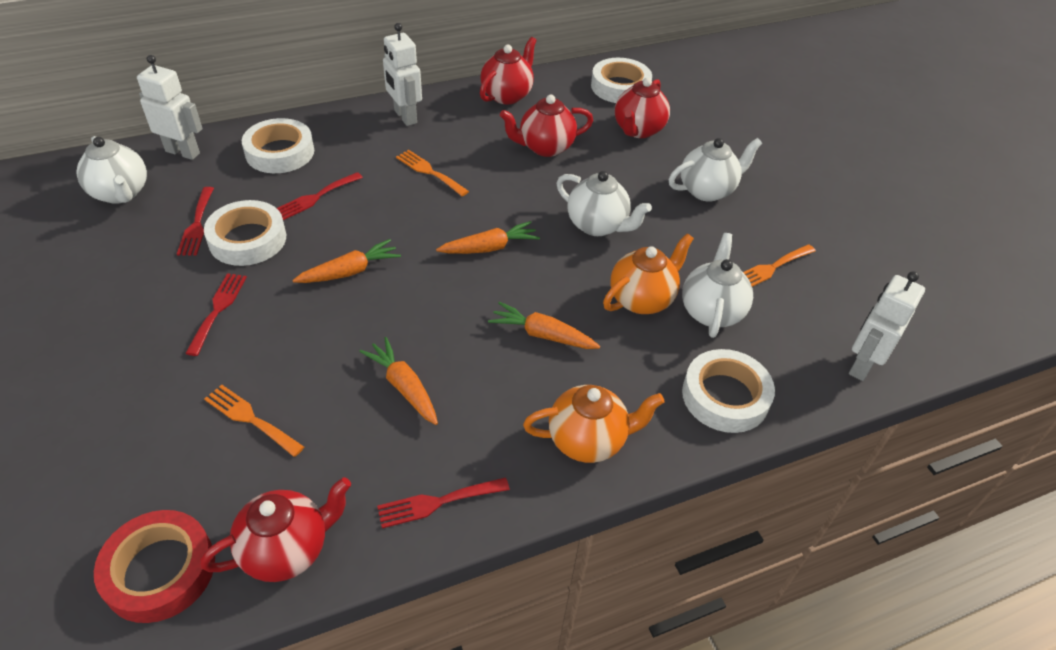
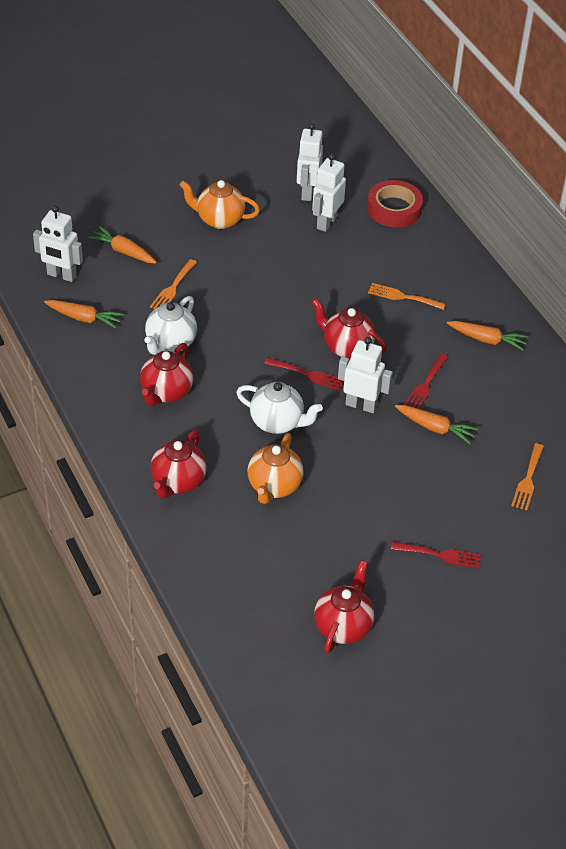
red fork: [177,187,214,255] [185,273,247,356] [277,172,363,220] [377,477,510,528] = 4 -> [264,357,344,390] [391,542,481,569] [404,354,448,409] = 3
white robot: [137,55,203,160] [383,23,422,126] [849,271,925,381] = 3 -> [33,206,83,282] [297,123,323,201] [312,154,346,232] [338,337,393,413] = 4
white tape: [204,200,286,266] [242,118,314,173] [591,58,652,103] [682,349,775,433] = 4 -> none = 0
white teapot: [76,136,147,204] [557,171,652,236] [669,138,762,202] [682,233,753,338] = 4 -> [145,296,197,355] [236,382,323,434] = 2

